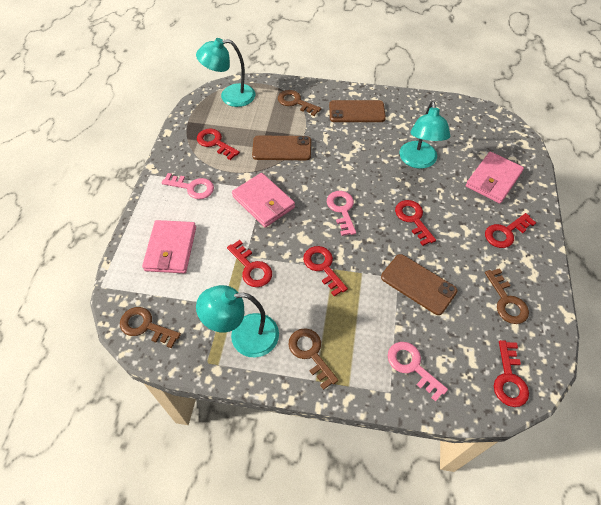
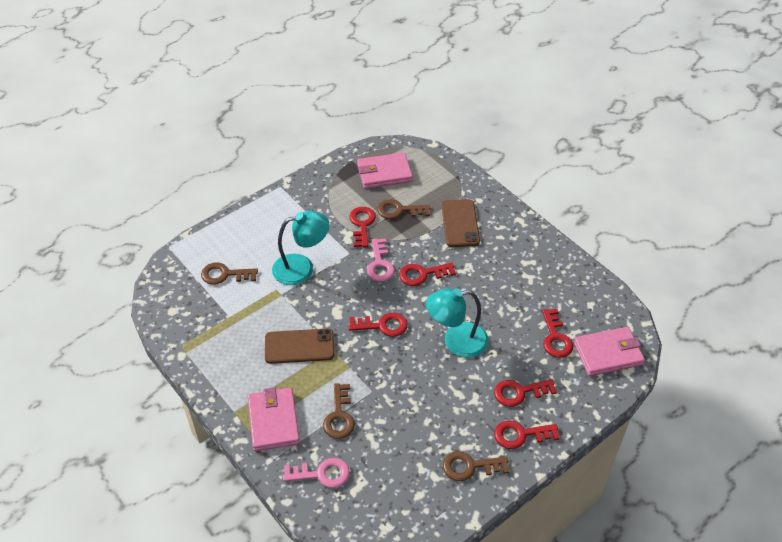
brown phone: [252,135,311,160] [329,100,386,122] [381,254,457,315] = 3 -> [265,328,334,364] [442,199,480,247] = 2
pink key: [161,173,214,199] [327,191,356,236] [388,342,448,402] = 3 -> [283,458,350,488] [367,238,395,282] = 2
turquoise lamp: [196,38,255,107] [196,285,279,358] [399,101,450,169] = 3 -> [272,211,330,285] [426,288,489,358] = 2

